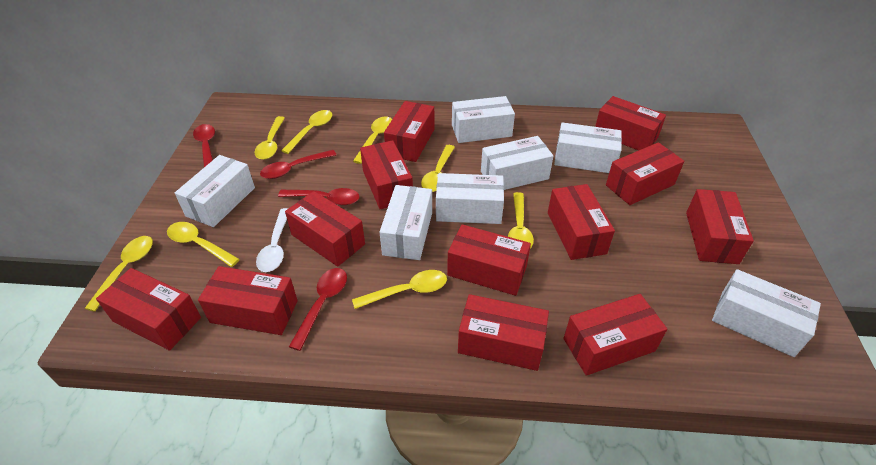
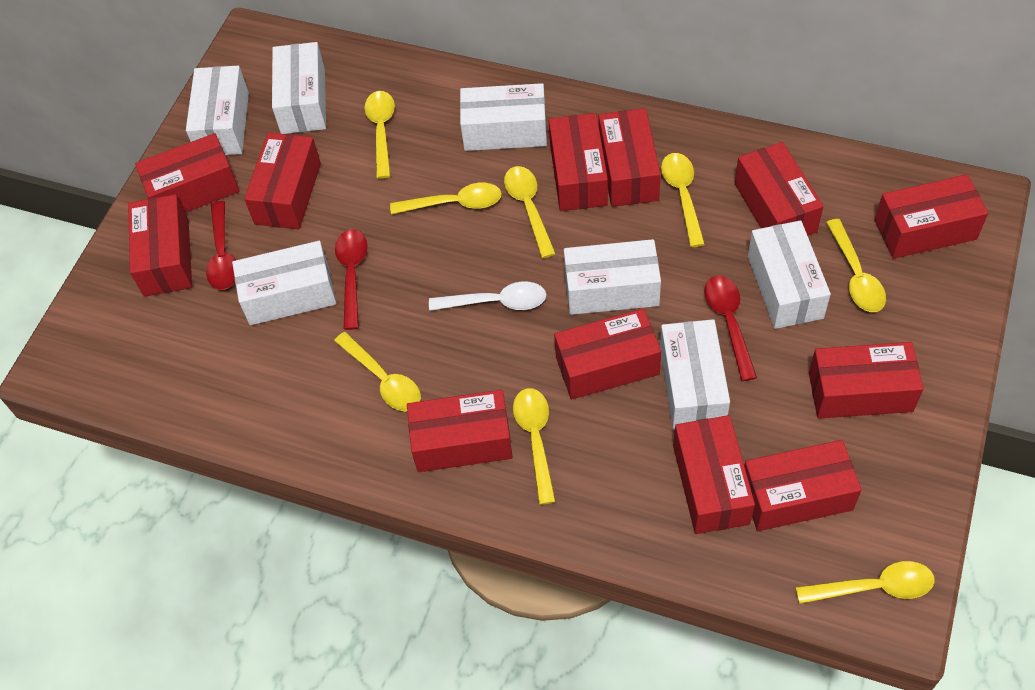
red spoon: [193,124,215,167] [260,150,336,179] [278,188,360,205] [289,268,347,351] = 4 -> [206,201,236,290] [335,229,368,330] [704,276,757,381] = 3

